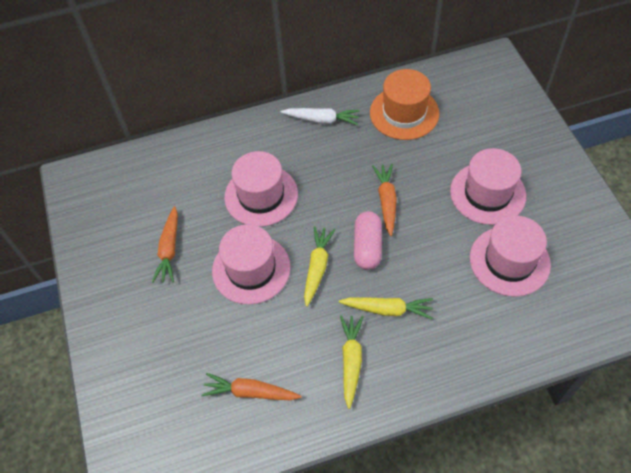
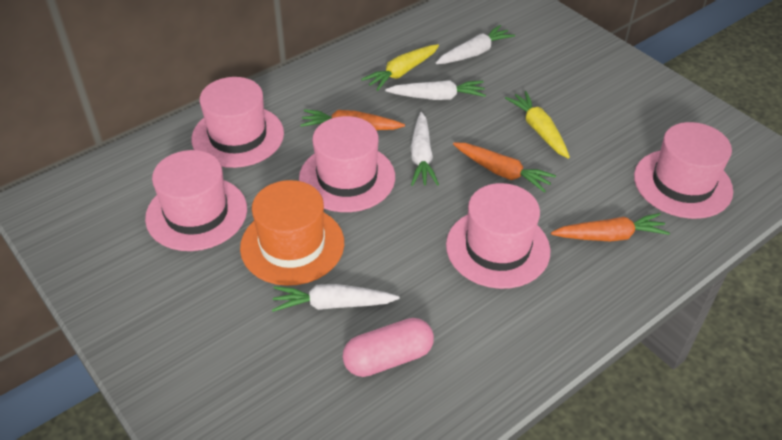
pink hat: [212,224,291,304] [224,151,298,227] [450,148,526,225] [470,216,551,297] = 4 -> [145,150,247,251] [191,77,284,168] [299,116,395,212] [446,183,550,289] [634,122,733,219] = 5
white carrot: [281,108,360,125] = 1 -> [272,284,400,312] [385,80,486,100] [411,112,439,186] [436,25,515,64] = 4
yellow carrot: [304,226,335,307] [339,297,433,319] [340,315,363,409] = 3 -> [361,44,439,91] [505,91,570,159] = 2

